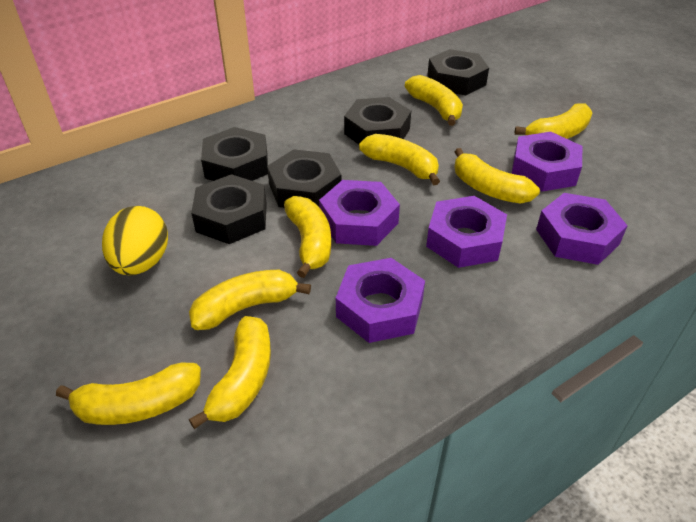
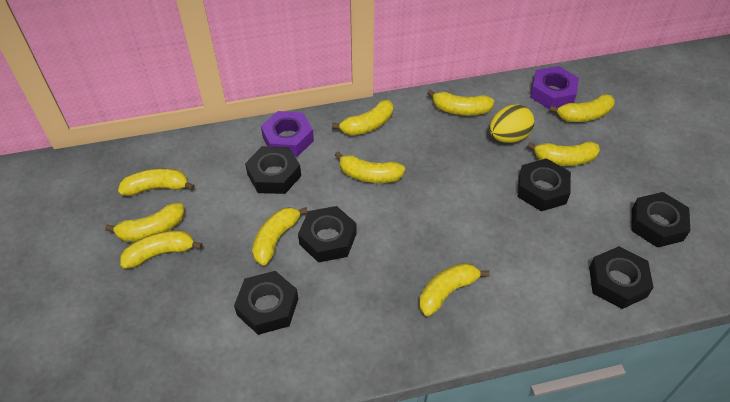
black nut: [191,174,267,244] [201,127,268,181] [267,149,342,208] [344,97,411,144] [427,49,489,95] = 5 -> [234,271,298,335] [245,146,301,194] [298,206,357,263] [518,158,571,211] [589,246,654,309] [631,192,690,248] = 6
purple nut: [319,180,400,246] [336,258,425,343] [426,196,507,268] [511,132,582,192] [536,193,628,265] = 5 -> [261,111,314,157] [530,66,579,109] = 2
yellow banana: [56,363,201,425] [189,270,311,330] [189,316,271,429] [284,196,331,278] [359,134,440,185] [405,75,463,126] [454,148,540,203] [515,103,592,139] = 8 -> [105,203,185,242] [118,168,195,196] [120,230,203,269] [252,207,308,266] [332,100,393,136] [335,151,405,183] [419,263,490,316] [427,90,494,115] [527,142,600,166] [550,94,615,122] = 10

